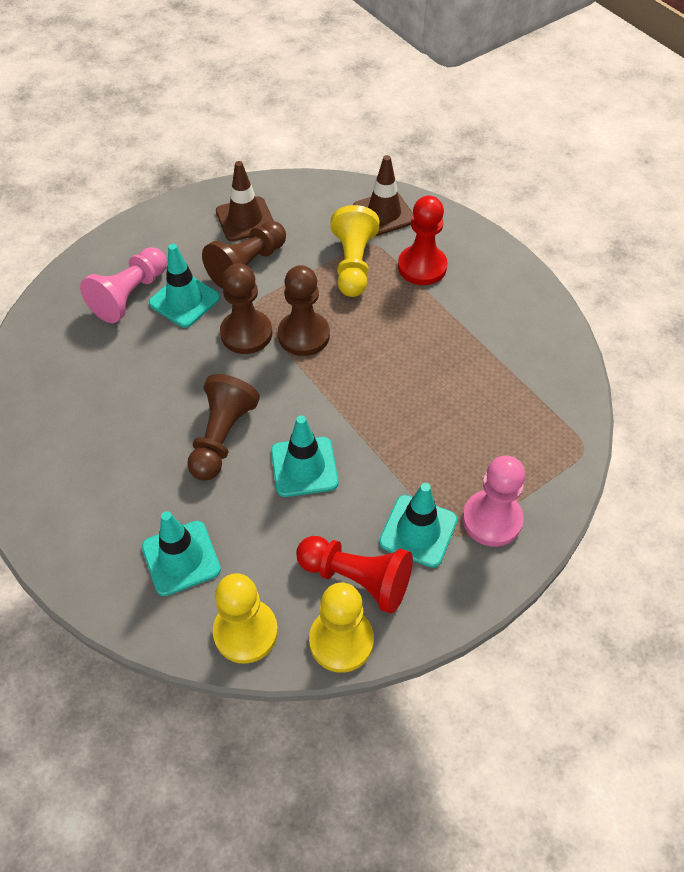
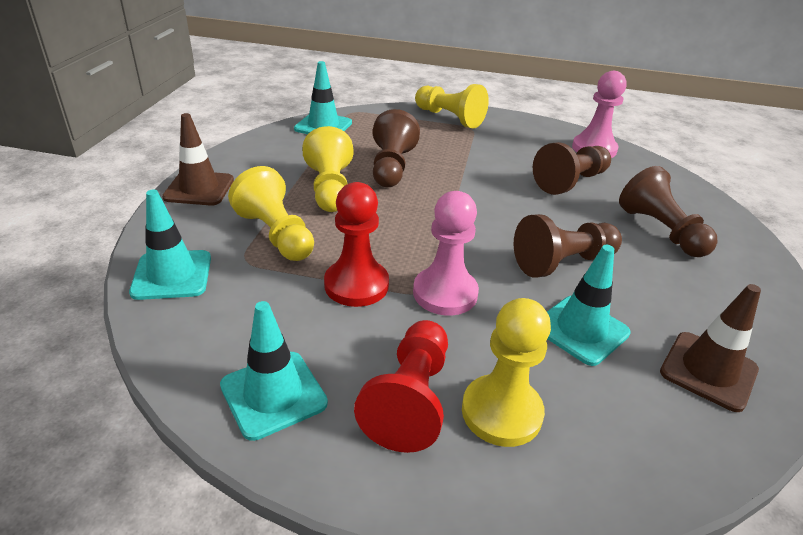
yellow pawn: [213,573,278,664] [309,583,374,673] [330,205,379,297] = 3 -> [228,166,314,261] [302,126,353,212] [415,84,489,129] [462,298,551,447] = 4

